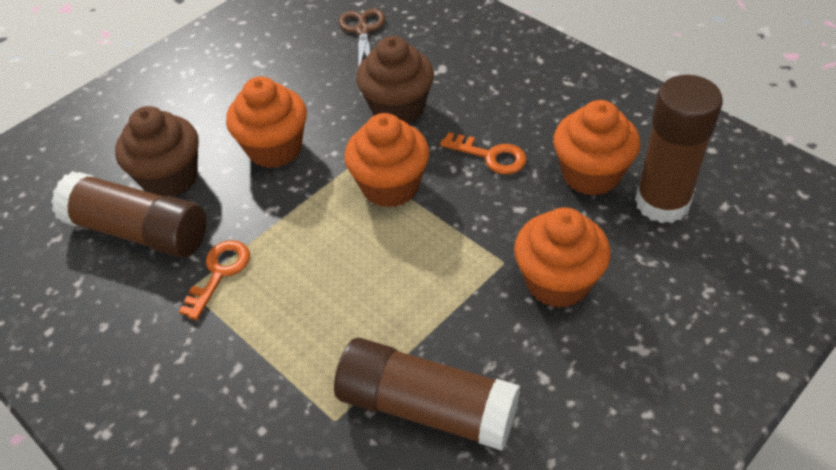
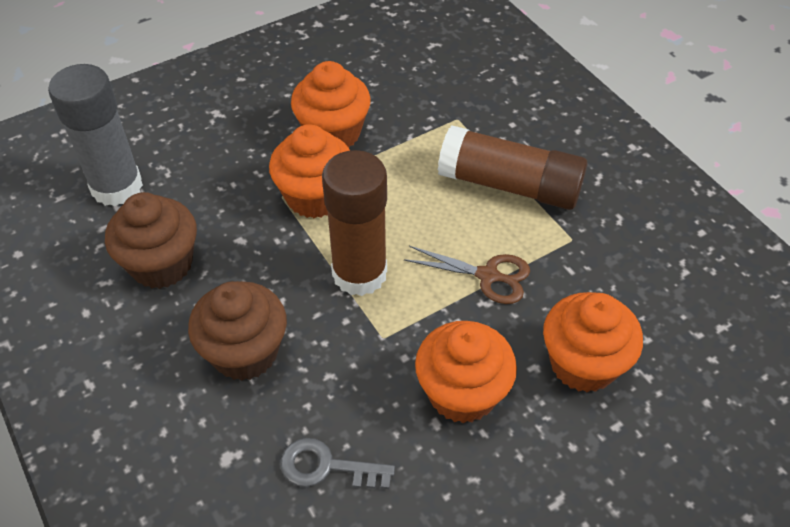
brown glue stick: [51,171,207,258] [334,338,520,450] [635,75,723,223] = 3 -> [322,150,387,296] [438,125,588,210] = 2
grey glue stick: none = 0 -> [48,64,143,206] = 1
grey key: none = 0 -> [281,438,395,489] = 1
orange key: [179,240,250,320] [440,132,527,174] = 2 -> none = 0

